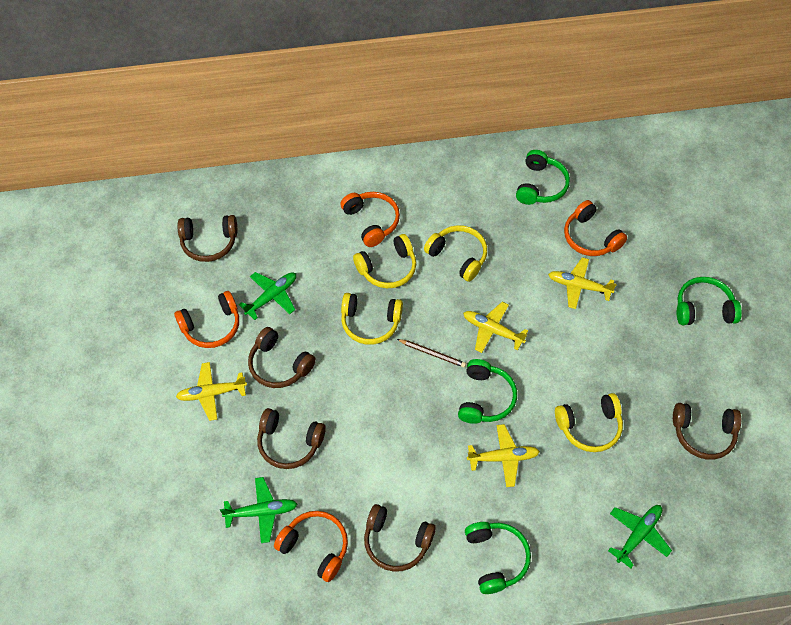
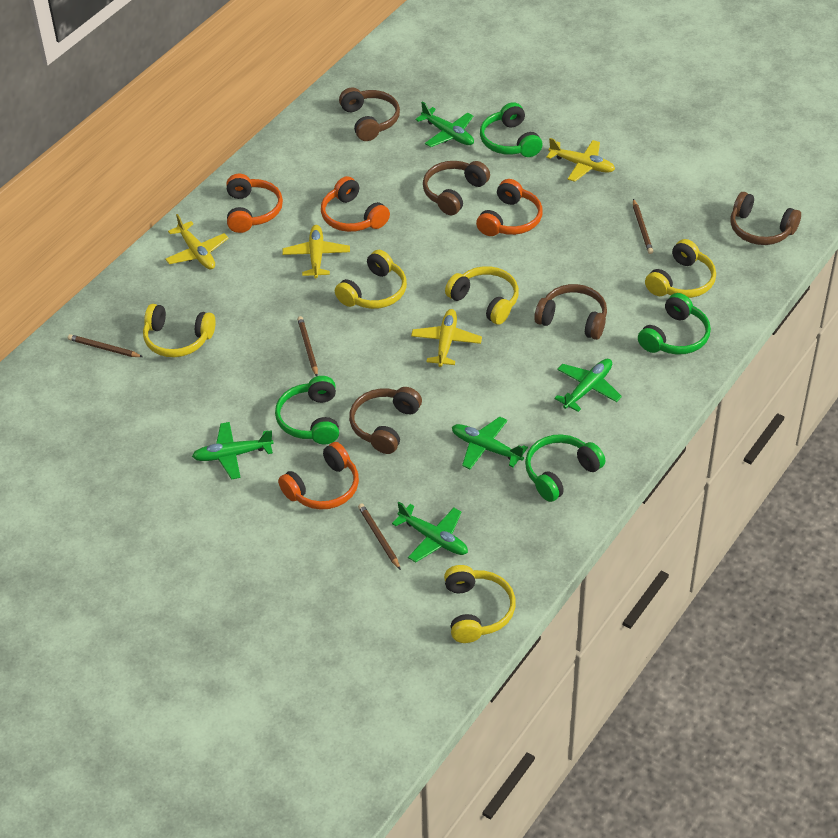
brown pencil: [397,339,466,368] = 1 -> [68,334,143,357] [297,316,318,376] [358,503,401,570] [633,199,653,254] = 4
green plane: [220,477,297,543] [239,272,296,320] [608,505,672,568] = 3 -> [192,422,274,480] [392,502,468,562] [415,101,474,147] [452,417,528,469] [554,359,622,412] = 5
yellow headphones: [341,293,403,345] [353,234,416,288] [424,225,487,282] [555,393,623,452] = 4 -> [143,304,216,357] [335,250,407,309] [444,565,516,643] [445,266,519,325] [645,239,716,298] = 5

